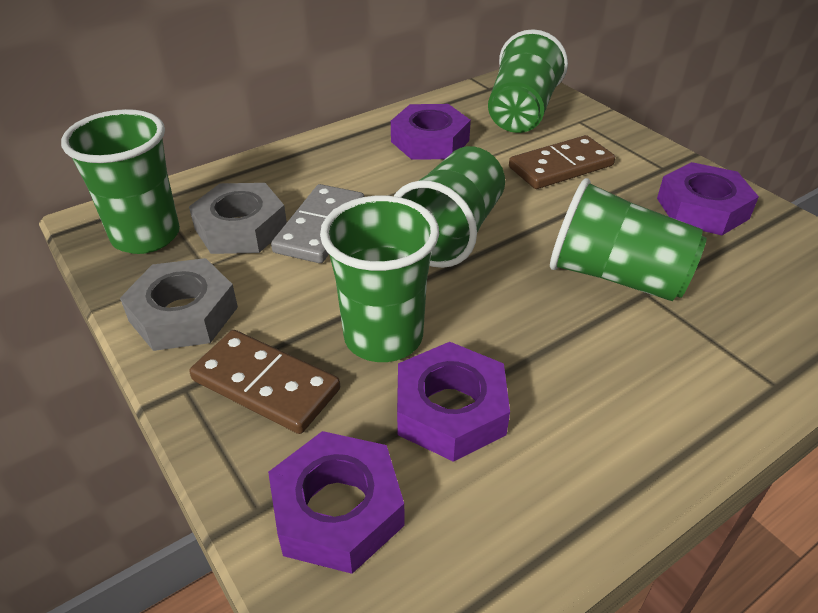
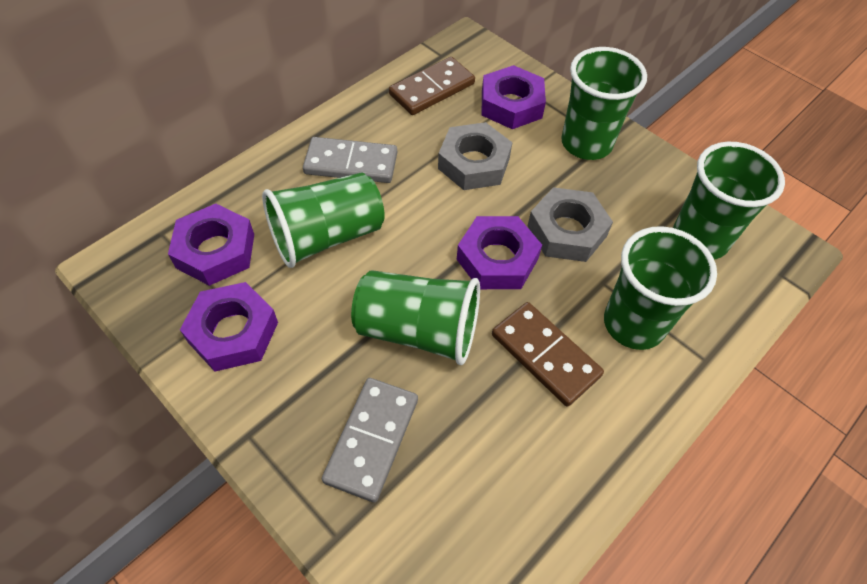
grey domino: [271,184,364,263] = 1 -> [303,137,397,183] [322,378,418,502] = 2

